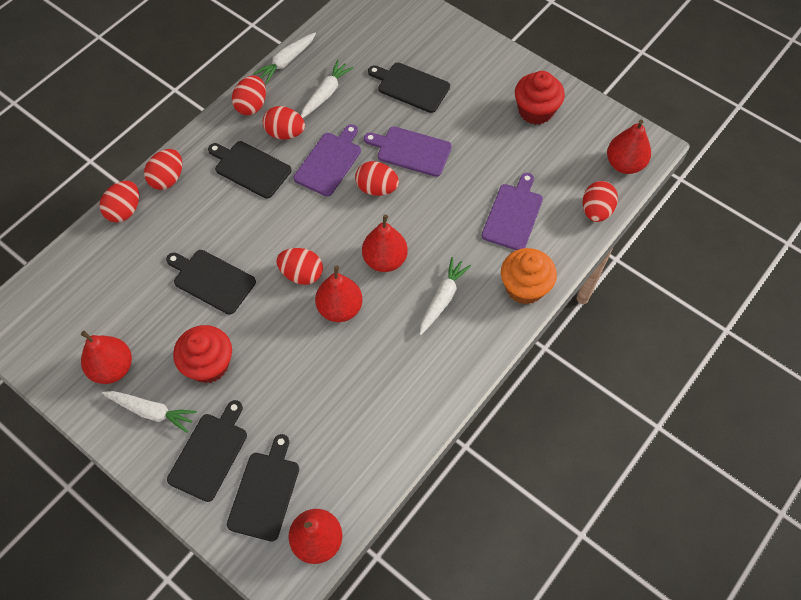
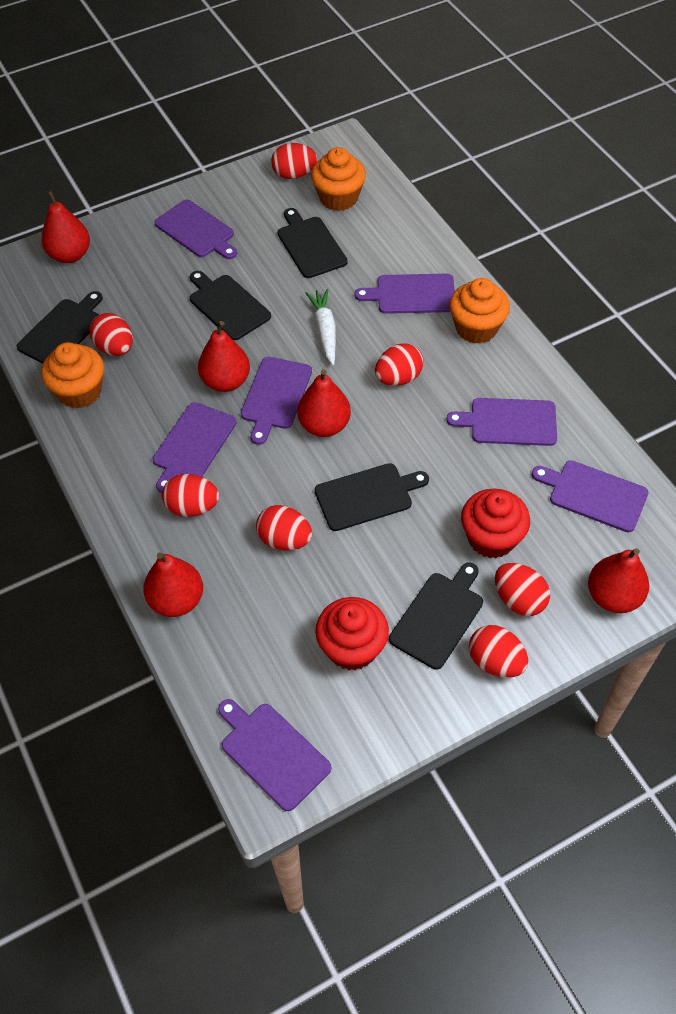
orange cupcake: [501,248,557,304] = 1 -> [41,342,104,409] [311,147,366,211] [449,278,510,344] = 3
purple cutting board: [294,124,361,196] [364,126,452,177] [482,173,543,250] = 3 -> [153,402,237,493] [154,200,237,259] [218,699,331,811] [241,357,312,445] [355,274,455,314] [446,398,557,446] [532,460,649,532] = 7
white carrot: [102,391,197,433] [253,32,316,84] [301,60,354,118] [420,257,471,335] = 4 -> [305,289,336,365] = 1

